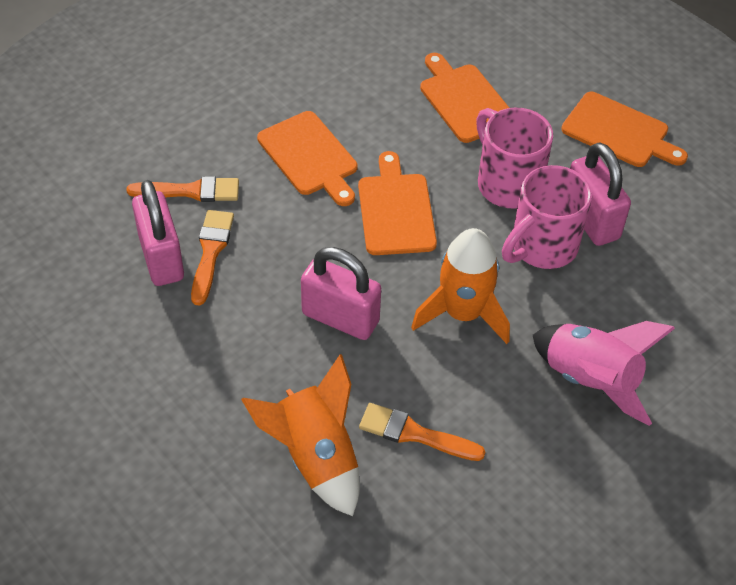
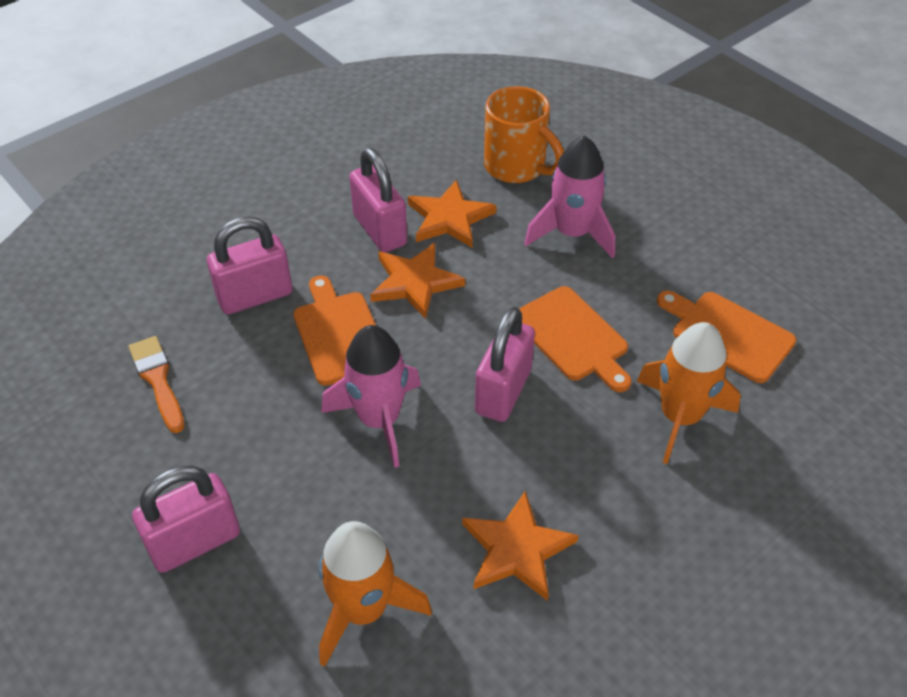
orange brush: [126,176,239,202] [191,210,234,306] [359,403,485,461] = 3 -> [129,336,185,433] = 1
orange cutting board: [257,111,357,206] [358,151,437,255] [420,53,509,143] [561,92,688,167] = 4 -> [293,275,376,386] [519,286,632,392] [657,291,797,383] = 3
orange mug: none = 0 -> [484,86,564,183] = 1
orange star: none = 0 -> [370,243,465,319] [408,180,497,247] [462,490,579,601] = 3
pink mug: [476,107,553,209] [502,165,592,269] = 2 -> none = 0
pink padlock: [132,180,184,286] [301,247,381,340] [570,142,631,246] = 3 -> [132,465,240,573] [207,216,292,314] [349,148,407,253] [475,307,535,422] = 4
pink rocket: [533,321,675,426] = 1 -> [321,325,421,468] [524,135,615,259] = 2

